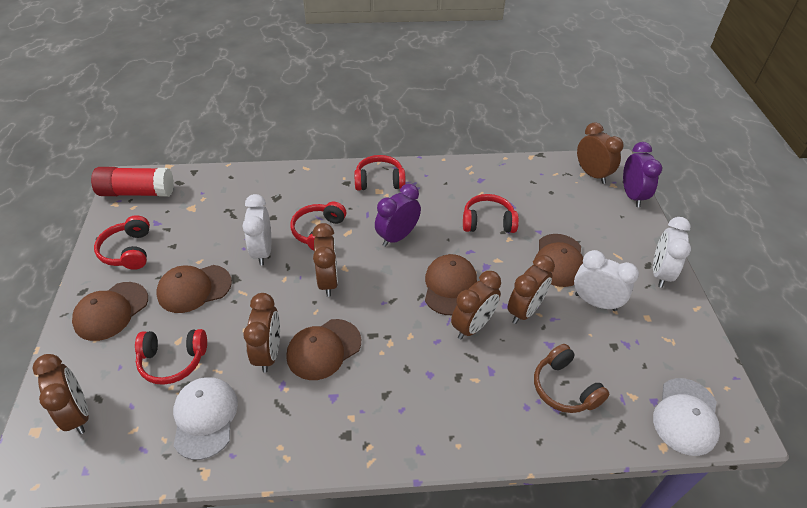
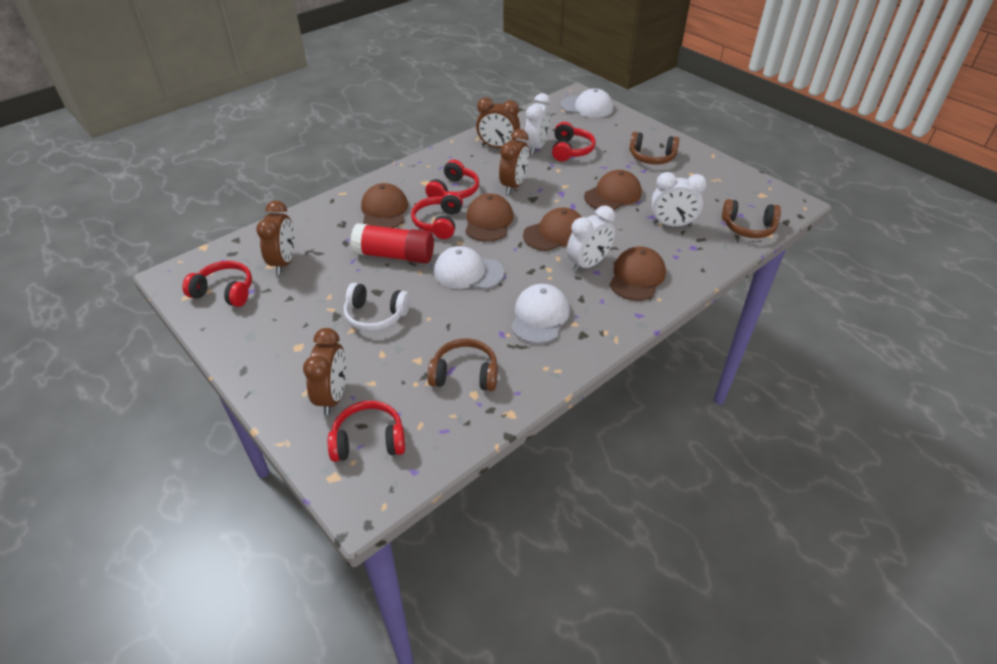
brown clock: [32,354,89,434] [243,293,280,373] [312,223,338,297] [451,271,501,340] [508,255,555,324] [577,122,623,184] = 6 -> [256,200,295,274] [303,328,346,415] [476,97,520,148] [499,129,529,194] = 4
brown headphones: [534,344,609,413] = 1 -> [428,339,498,391] [629,132,679,165] [722,199,781,238] = 3
purple clock: [375,184,421,247] [623,142,662,207] = 2 -> none = 0
white cap: [173,377,238,460] [653,378,720,456] = 2 -> [434,246,504,289] [511,284,570,344] [560,88,613,118] = 3
white headphones: none = 0 -> [344,283,410,332] = 1

